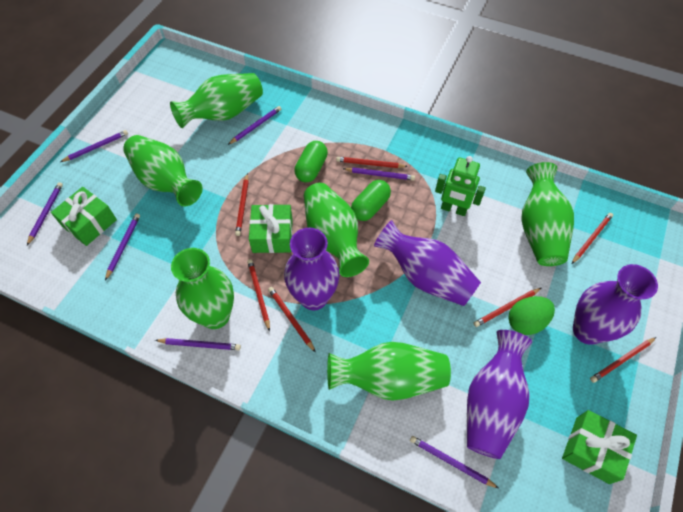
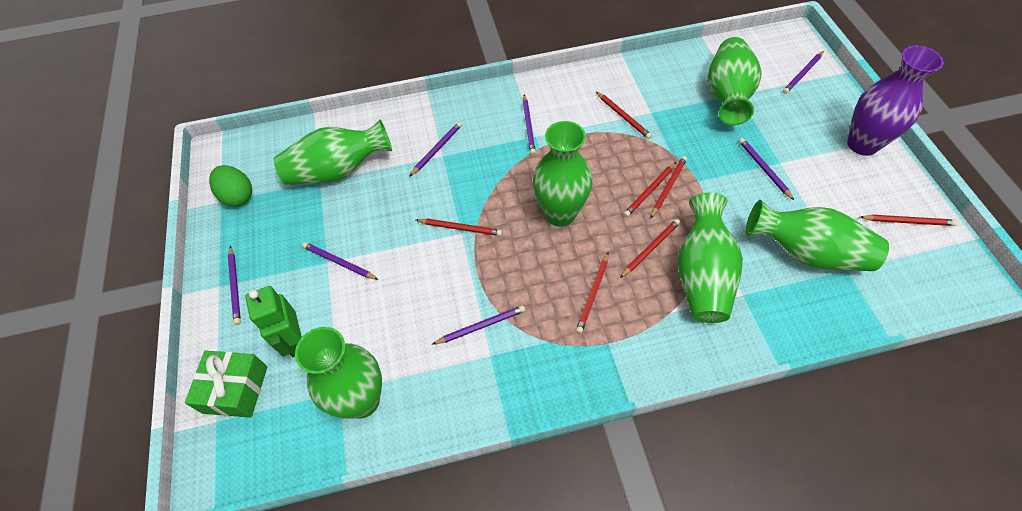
green capsule: [294,141,328,182] [351,180,391,221] = 2 -> none = 0
green gift: [51,187,117,246] [249,204,293,253] [562,410,637,484] = 3 -> [185,351,267,418] = 1
purple vase: [284,228,340,310] [374,220,481,306] [467,330,532,459] [573,264,658,345] = 4 -> [847,46,944,156] = 1

